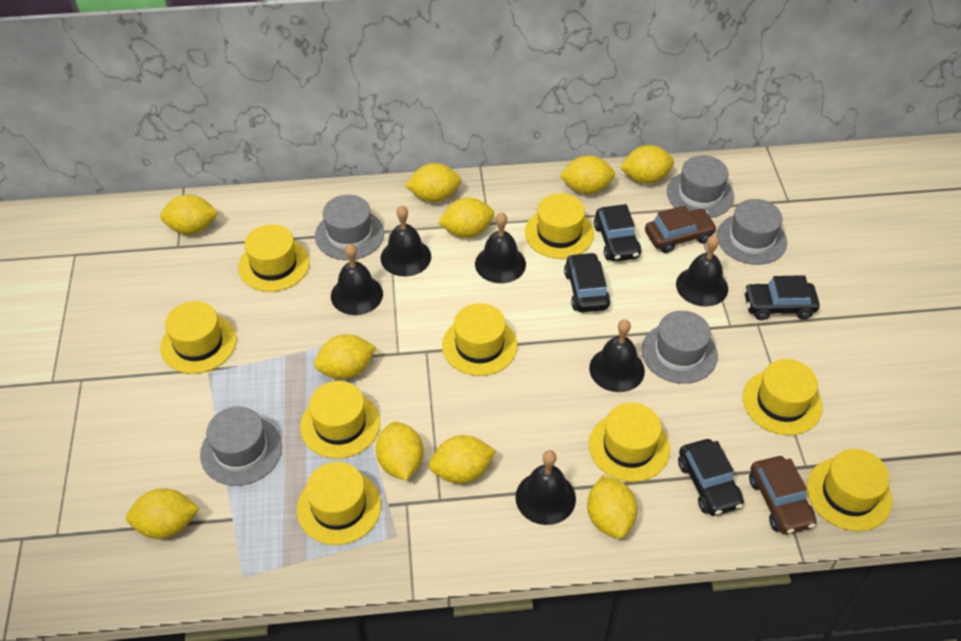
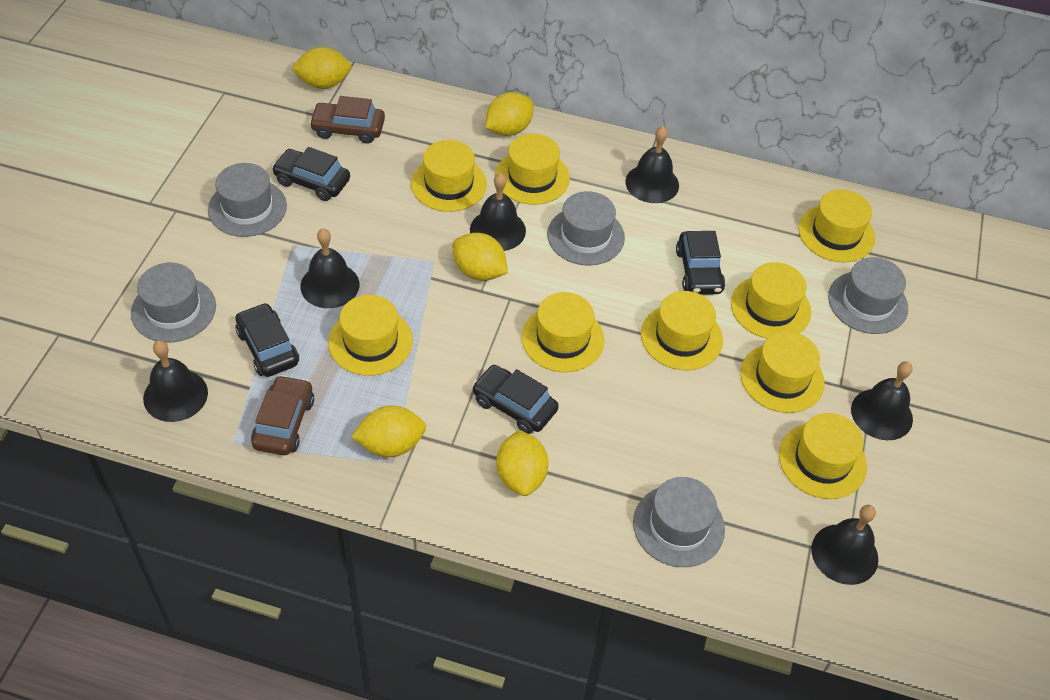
yellow lemon: [126,488,199,539] [160,195,219,235] [314,334,376,380] [376,422,424,481] [405,163,461,202] [429,435,496,484] [438,197,494,238] [560,155,615,194] [587,475,638,539] [620,145,674,184] = 10 -> [291,47,352,89] [351,405,426,457] [452,233,508,281] [485,92,533,136] [496,430,549,496] = 5

